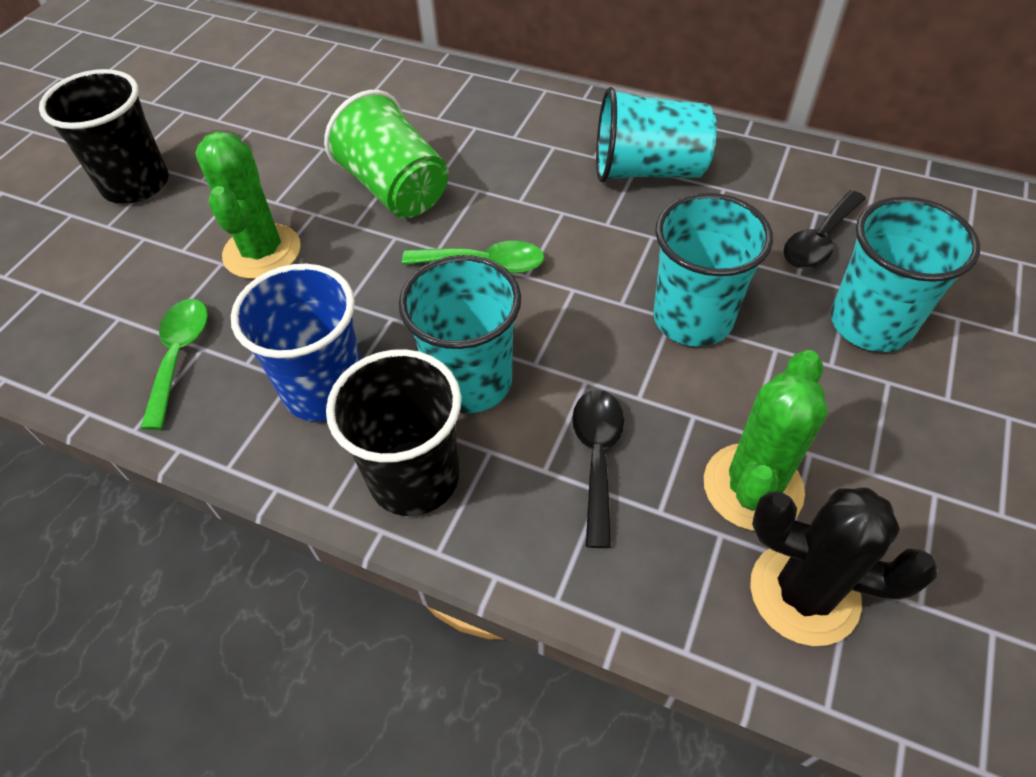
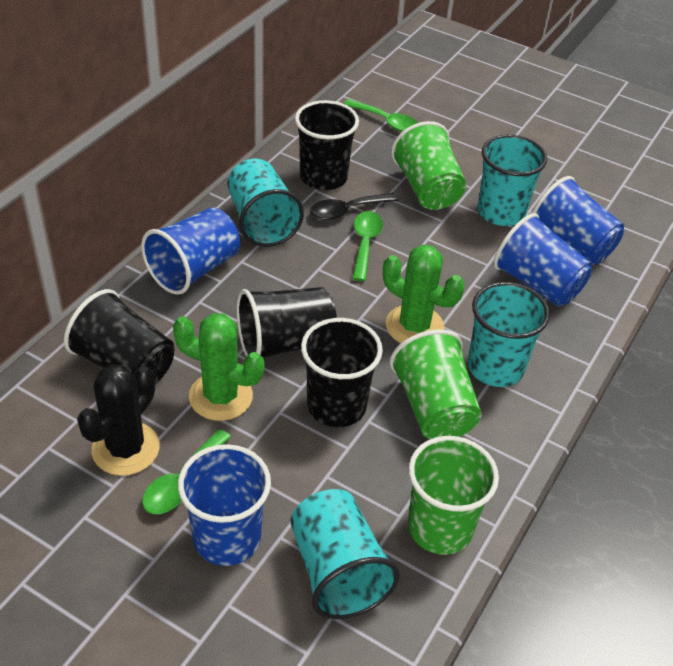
black cup: [39,69,169,204] [326,349,461,516] = 2 -> [64,289,174,384] [237,287,337,358] [295,100,359,190] [301,318,383,427] = 4
black spoon: [572,390,624,548] [784,190,866,269] = 2 -> [310,193,398,220] = 1
blue cup: [231,264,361,422] = 1 -> [141,207,240,295] [178,444,271,566] [493,213,592,306] [531,176,624,265] = 4
green cup: [324,90,449,218] = 1 -> [390,330,482,439] [391,121,466,210] [408,436,499,555] = 3
green spoon: [141,299,208,430] [402,241,544,273] = 2 -> [142,429,231,514] [344,99,418,132] [352,211,383,281] = 3

